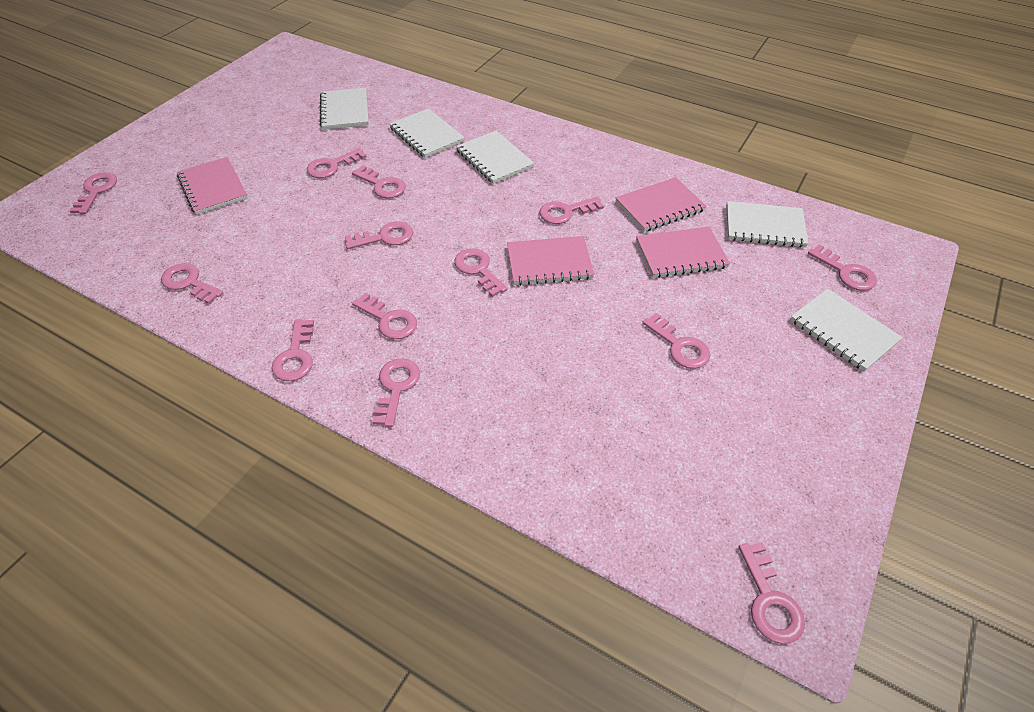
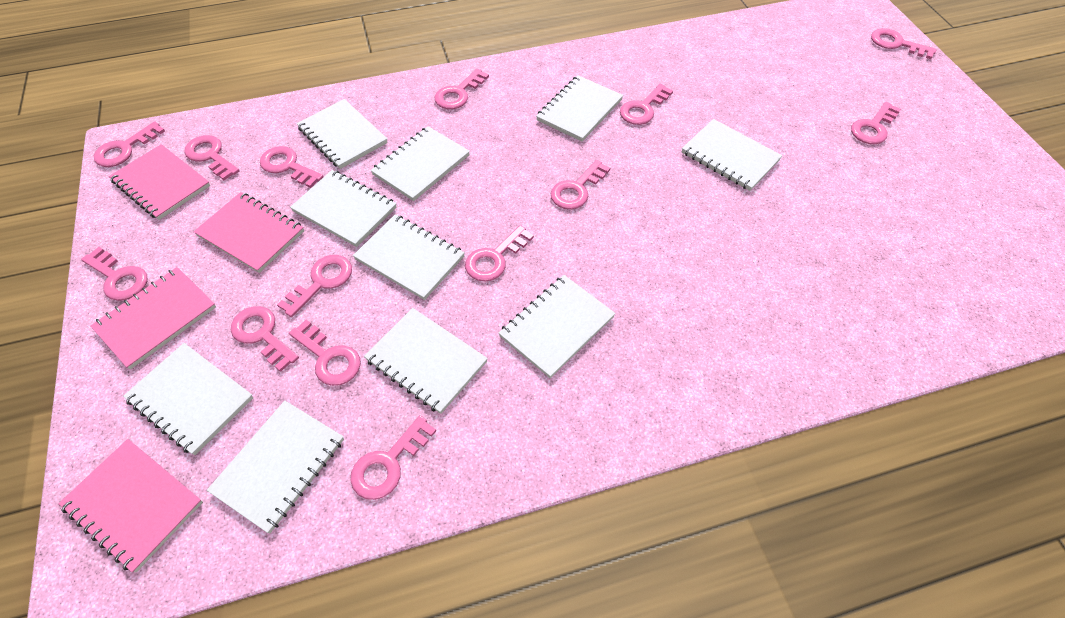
pink key: [70,172,117,214] [161,263,223,304] [272,319,314,381] [307,148,367,178] [345,221,413,249] [352,165,406,198] [352,292,417,339] [372,358,420,427] [454,248,508,297] [539,197,604,224] [642,313,710,369] [739,542,805,644] [808,244,877,291] = 13 -> [81,247,147,301] [94,121,165,167] [184,135,240,180] [231,306,299,372] [260,146,324,188] [277,255,352,317] [289,320,361,386] [351,415,436,500] [435,69,489,109] [465,225,534,282] [551,160,610,209] [620,84,673,125] [851,102,901,144] [871,28,937,59] = 14
white notebook: [320,88,369,130] [389,108,465,158] [456,131,534,184] [726,201,809,248] [790,289,903,372] = 5 -> [123,343,253,455] [207,401,344,533] [290,170,397,247] [297,99,388,169] [353,214,465,300] [364,308,488,414] [371,126,470,201] [499,275,616,378] [536,75,623,141] [682,119,782,191] = 10

